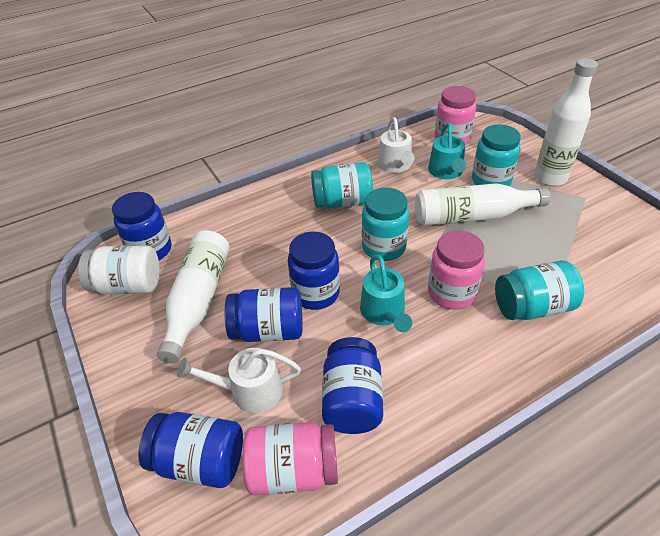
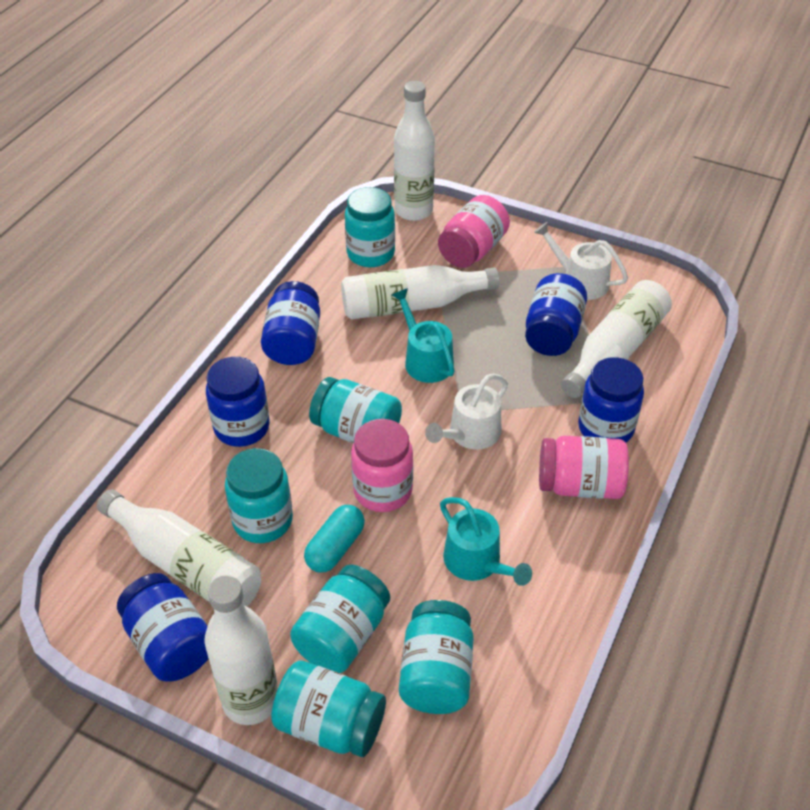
turquoise capsule: none = 0 -> [304,505,365,573] = 1
turquoise jar: [311,162,373,208] [362,187,409,261] [472,124,521,186] [495,260,584,320] = 4 -> [225,448,293,543] [271,660,386,757] [290,565,390,673] [309,377,402,443] [345,187,395,267] [399,600,474,714] = 6
white bottle: [157,230,229,364] [415,183,550,226] [534,58,598,186] = 3 -> [97,489,261,606] [204,575,278,725] [341,265,499,320] [394,81,435,221] [561,280,672,398] = 5
white jar: [78,245,160,294] = 1 -> none = 0

